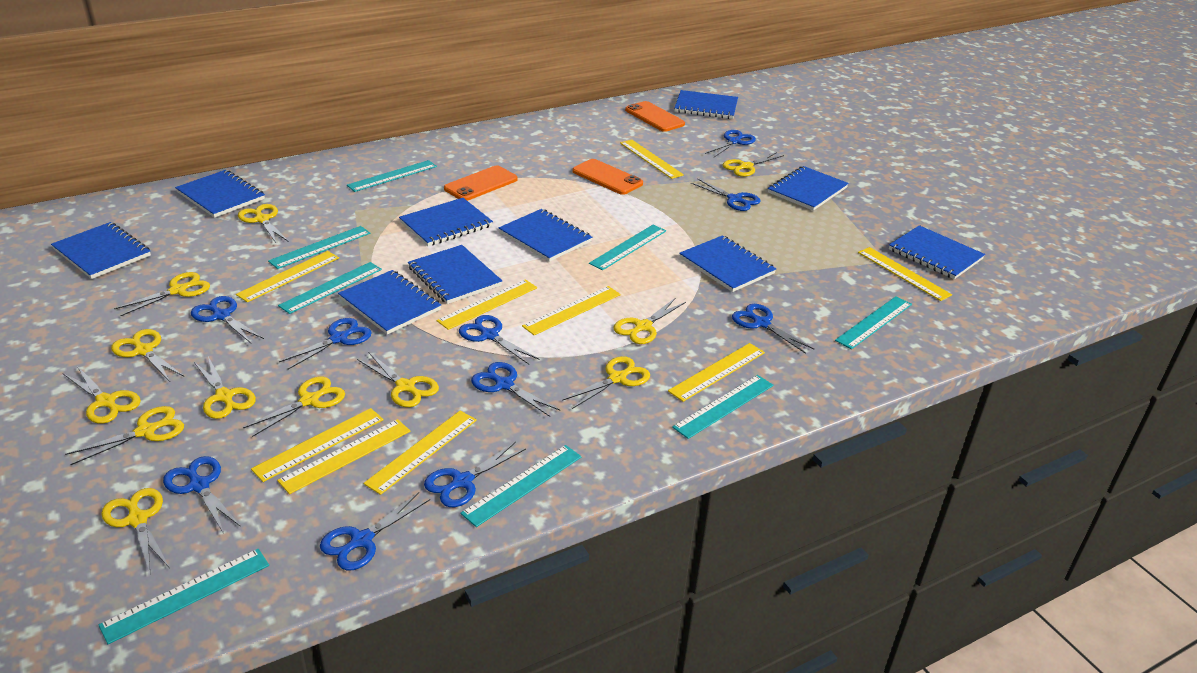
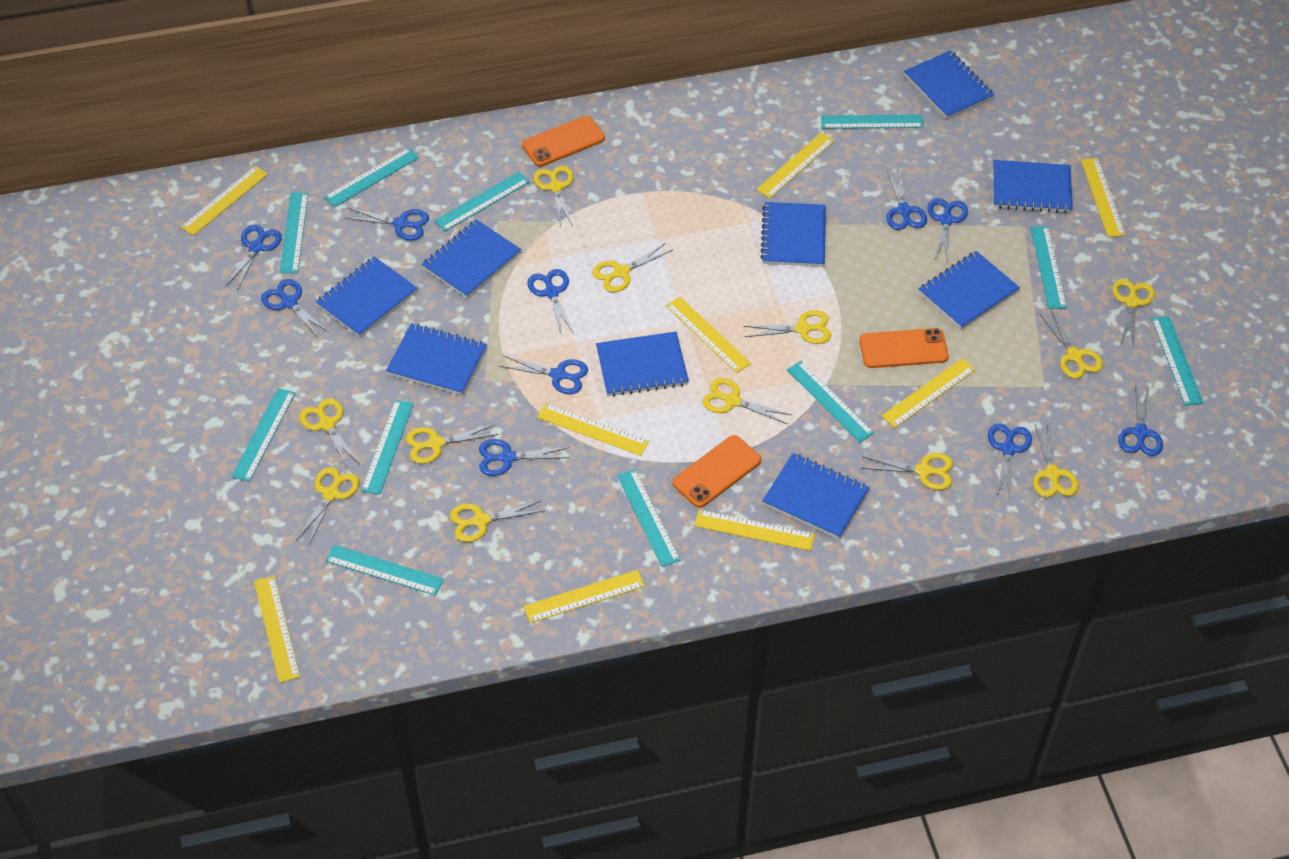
blue notebook: [51,222,151,279] [175,170,265,218] [338,270,441,335] [399,198,493,246] [408,245,502,304] [499,209,592,262] [675,90,738,119] [679,235,776,292] [768,166,849,211] [889,225,985,279] = 10 -> [316,256,417,337] [386,323,487,395] [422,219,521,298] [596,332,689,397] [760,202,826,267] [762,453,870,539] [904,50,994,119] [919,251,1020,329] [993,160,1072,213] = 9
turquoise ruler: [98,549,269,644] [268,226,370,269] [278,262,382,314] [347,160,437,192] [460,445,582,527] [589,225,666,270] [672,375,773,439] [835,296,912,349] = 8 -> [231,388,295,482] [279,193,309,273] [324,148,419,207] [325,545,444,596] [361,400,414,495] [434,172,529,231] [617,469,680,567] [787,361,874,443] [821,115,924,129] [1030,226,1067,309] [1151,316,1203,406] = 11

